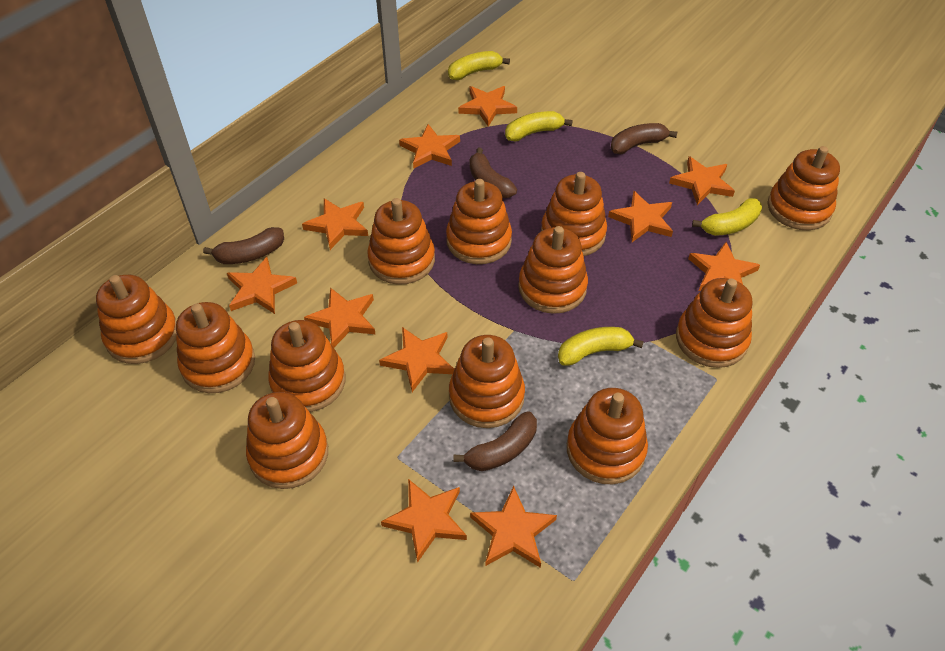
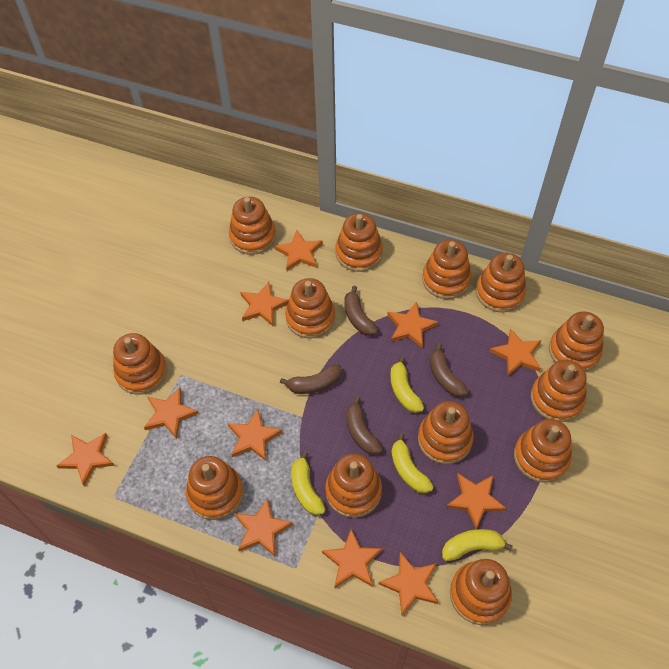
orange stacking toy: [96,275,177,364] [176,302,255,393] [246,392,328,489] [268,320,345,412] [367,198,435,285] [446,179,512,264] [449,335,525,428] [518,226,588,314] [541,172,607,256] [567,388,648,484] [676,278,752,368] [768,146,840,230] = 12 -> [113,333,167,395] [186,456,243,520] [229,197,276,255] [285,278,335,339] [325,454,382,518] [335,213,383,272] [418,401,474,464] [422,240,472,299] [450,559,512,625] [476,253,526,313] [514,419,572,483] [531,360,587,422] [549,311,604,372] = 13

